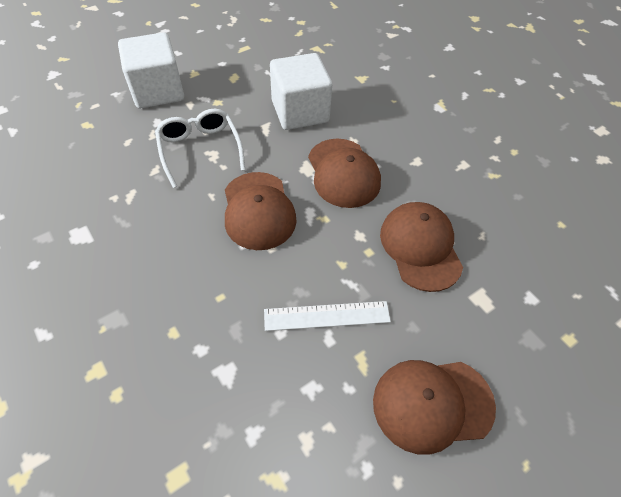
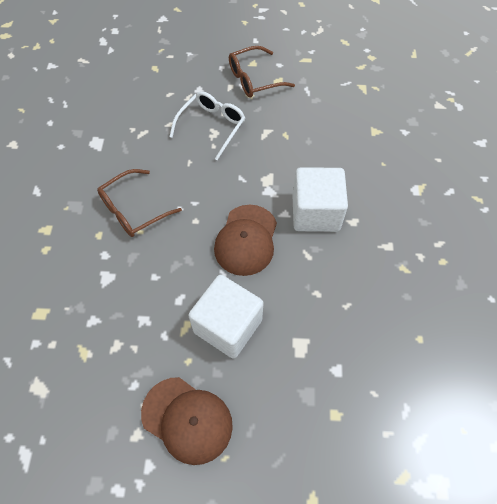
brown cap: [225,172,297,250] [308,139,381,208] [373,360,496,455] [380,202,463,292] = 4 -> [141,377,233,465] [214,205,277,276] = 2
brown glasses: none = 0 -> [97,169,182,237] [229,46,295,97] = 2
white ruler: [264,301,391,331] = 1 -> none = 0

